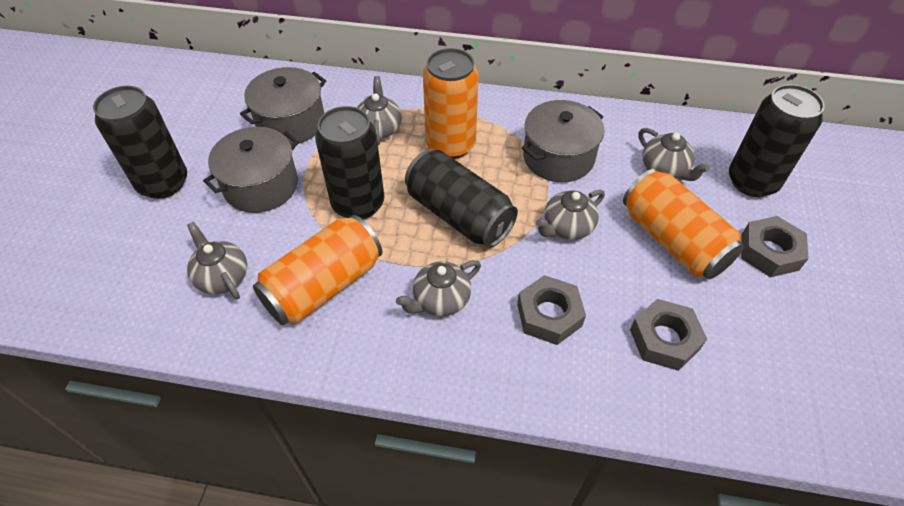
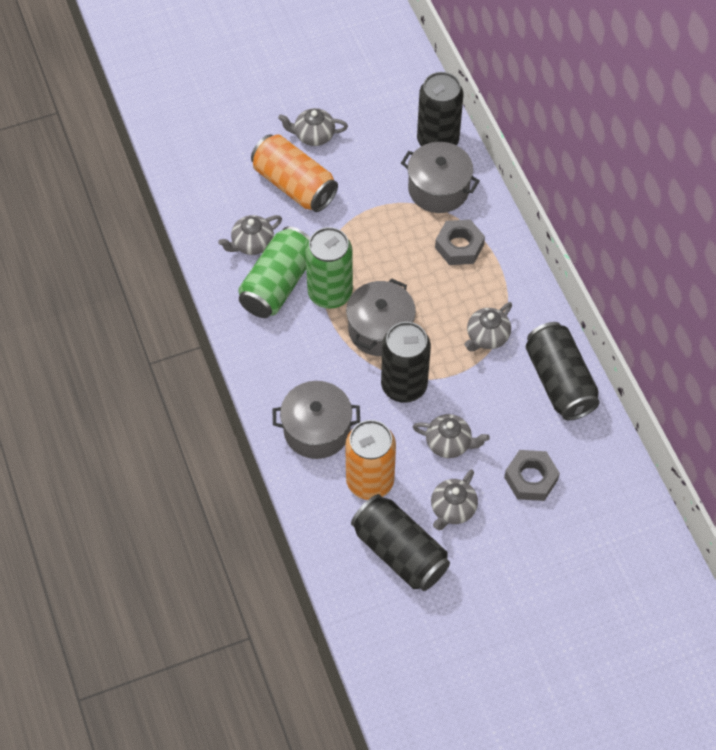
green can: none = 0 -> [238,226,310,318] [305,227,353,309] = 2
grey nut: [517,275,586,345] [630,299,707,371] [741,216,809,277] = 3 -> [435,219,485,265] [504,450,560,501] = 2
orange can: [253,215,382,325] [423,48,479,159] [623,169,744,279] = 3 -> [251,134,338,212] [345,420,396,500] = 2

